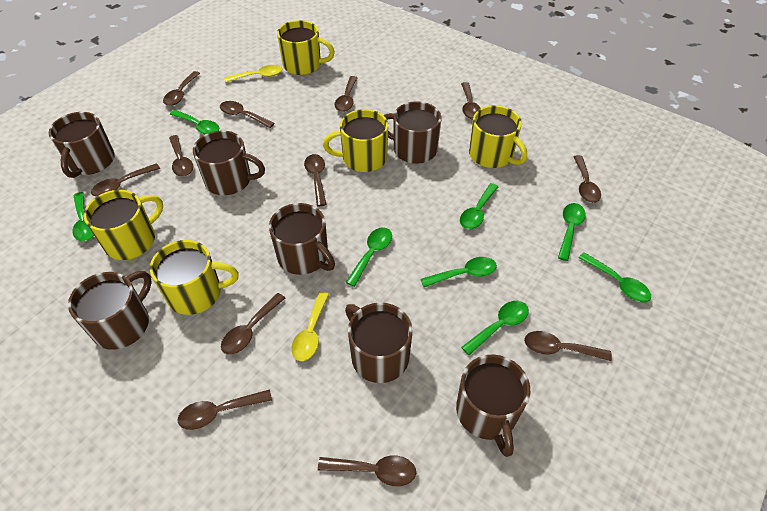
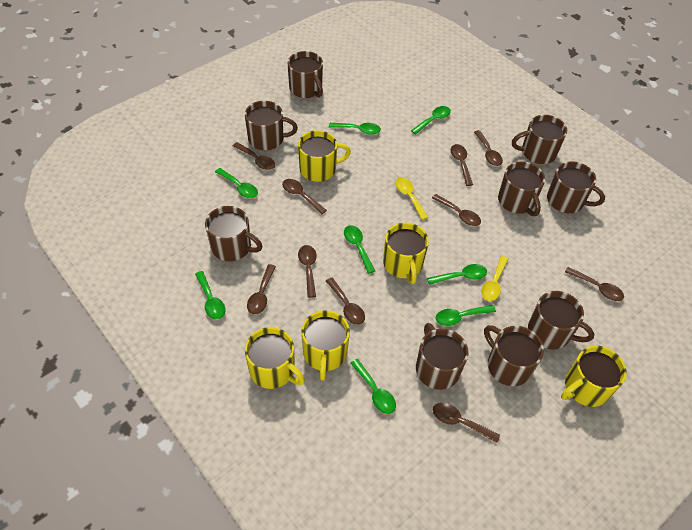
brown mug: [49,112,115,178] [68,271,152,350] [193,131,265,195] [269,203,335,275] [345,302,413,383] [384,101,441,164] [456,354,530,457] = 7 -> [205,206,263,261] [245,101,298,150] [288,51,323,98] [416,323,469,390] [484,325,544,386] [498,162,545,216] [512,115,567,164] [528,291,594,350] [547,161,605,213] = 9
brown spoon: [91,163,160,197] [163,71,200,106] [169,135,193,177] [177,389,272,430] [220,101,275,128] [221,293,285,354] [304,154,326,206] [318,456,416,486] [334,76,358,112] [461,82,481,119] [524,331,612,361] [573,155,601,203] = 12 -> [233,142,275,170] [247,264,276,315] [282,179,327,215] [298,245,316,298] [326,278,365,325] [432,194,481,226] [433,403,500,443] [450,144,473,186] [474,130,503,166] [565,267,624,301] = 10

